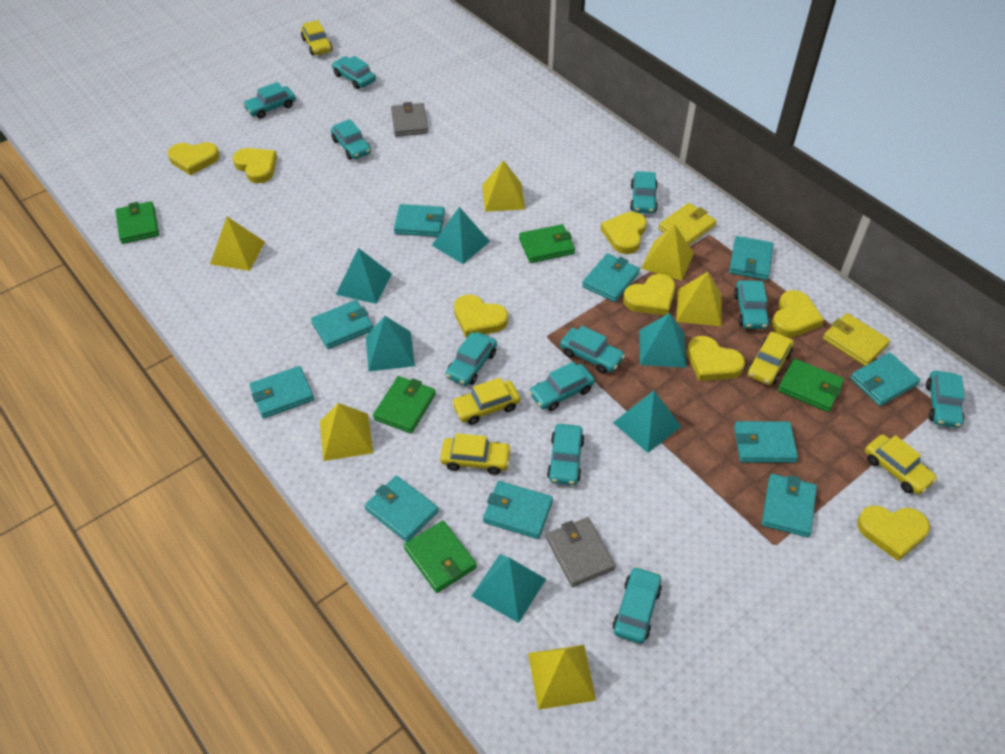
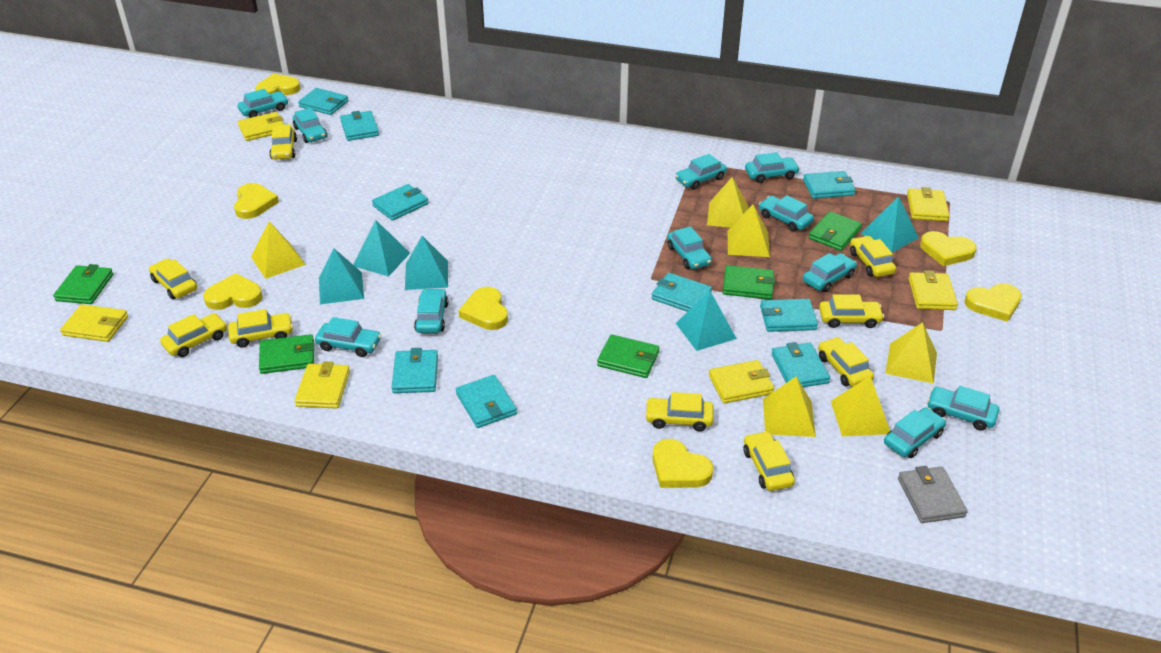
grey wallet: [391,102,428,137] [546,517,616,587] = 2 -> [898,466,968,523] = 1
turquoise pyramid: [336,248,392,304] [366,316,415,372] [432,207,490,264] [472,554,546,623] [613,391,682,453] [639,313,686,368] = 6 -> [319,248,364,304] [353,220,410,277] [405,236,448,290] [676,291,737,351] [861,196,919,253] = 5
turquoise wallet: [249,366,314,418] [311,300,373,349] [365,476,439,542] [394,204,445,237] [483,481,553,539] [582,253,640,302] [729,236,773,280] [734,421,798,463] [762,474,817,537] [850,353,920,406] = 10 -> [298,88,349,115] [340,111,379,141] [372,184,429,221] [392,348,438,393] [456,375,517,428] [652,273,712,312] [760,299,818,332] [771,342,830,387] [803,171,856,199] = 9
yellow car: [301,20,333,56] [440,433,511,475] [452,378,520,425] [747,332,794,385] [865,434,937,494] = 5 -> [149,259,197,299] [160,313,227,357] [228,309,293,348] [269,125,297,160] [645,392,714,431] [744,431,795,491] [818,337,874,387] [819,294,884,328] [850,236,896,277] = 9
yellow heart: [168,142,220,175] [233,148,277,183] [454,294,508,338] [601,212,647,254] [623,274,675,315] [687,336,745,381] [772,290,824,337] [857,505,930,561] = 8 -> [203,273,263,310] [234,183,279,219] [255,74,301,95] [458,287,508,330] [652,439,713,488] [920,231,977,266] [964,284,1022,322] = 7
yellow wallet: [658,203,717,245] [823,313,890,366] = 2 -> [60,304,128,342] [238,112,284,141] [294,362,350,409] [709,360,775,404] [907,187,950,221] [908,270,958,310] = 6

